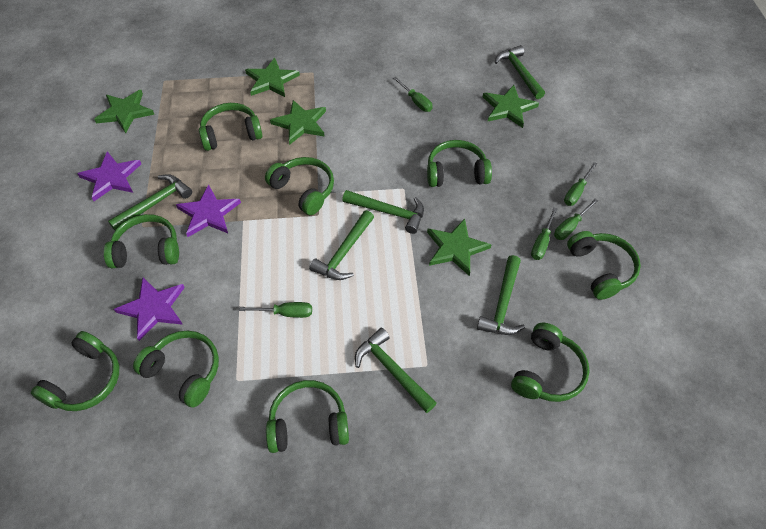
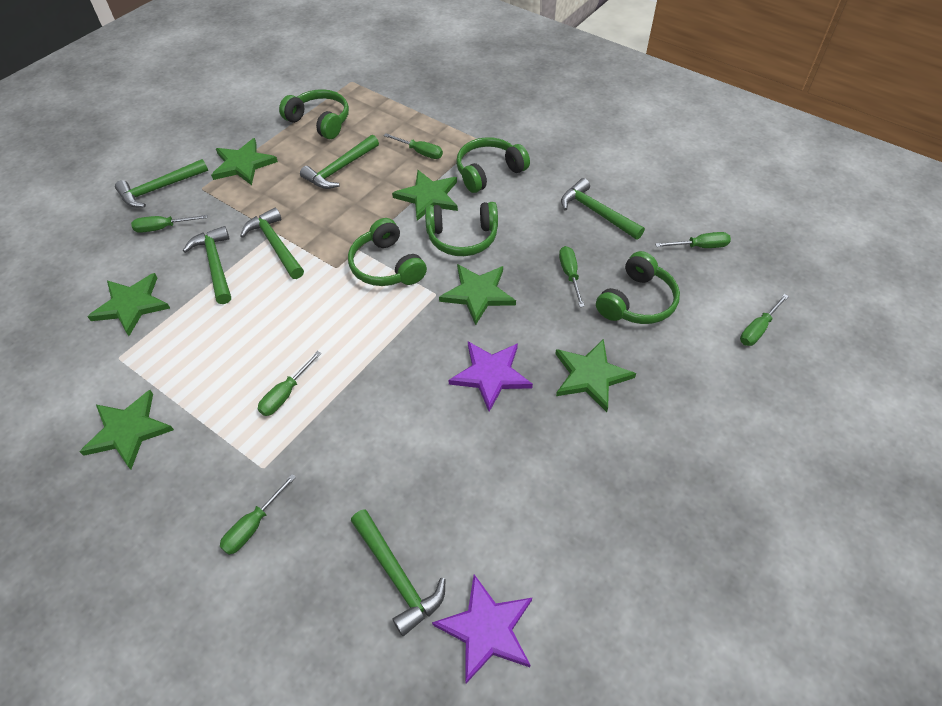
green headphones: [31,331,119,411] [104,214,179,268] [133,331,219,407] [199,103,263,151] [265,157,334,215] [266,380,349,453] [427,140,492,187] [511,323,590,402] [567,231,641,300] = 9 -> [279,89,349,139] [348,218,427,286] [425,202,498,256] [456,137,530,193] [596,251,680,324] = 5
green screwdriver: [239,302,312,318] [393,77,433,112] [531,207,557,260] [554,199,598,240] [564,162,597,206] = 5 -> [131,215,207,233] [220,474,296,555] [258,351,322,416] [383,133,443,159] [559,246,585,307] [655,232,731,248] [740,294,789,346] = 7
green star: [94,90,155,133] [245,58,300,97] [270,100,326,145] [427,219,492,276] [483,85,539,128] = 5 -> [80,390,174,469] [87,273,170,336] [211,138,278,185] [392,170,458,221] [439,264,516,325] [555,339,636,412] = 6
purple star: [77,151,141,201] [114,278,185,341] [176,184,241,237] = 3 -> [432,574,532,683] [449,342,533,412] = 2

